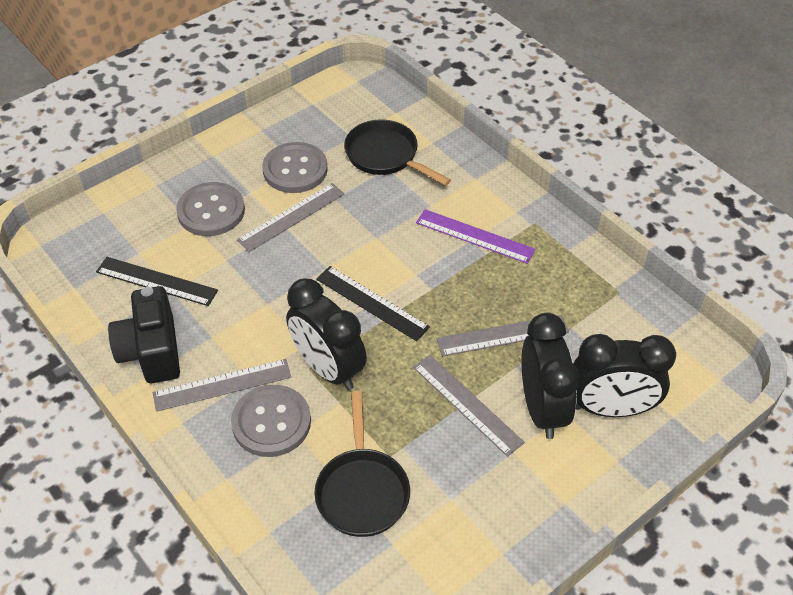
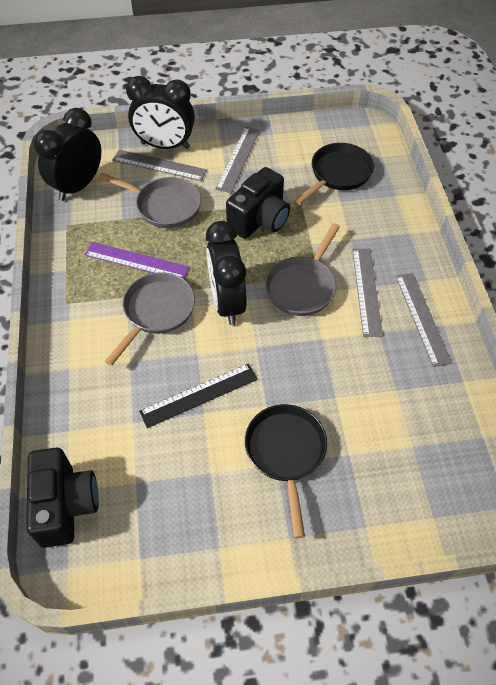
black camera: [108,286,180,383] = 1 -> [26,447,99,548] [226,167,290,239] = 2
black ruler: [96,257,218,306] [316,266,430,341] = 2 -> [139,364,258,428] = 1
grey button: [176,182,245,236] [231,385,311,457] [262,142,328,193] = 3 -> none = 0
grey pan: none = 0 -> [99,173,201,228] [104,272,195,366] [265,223,340,316] = 3

